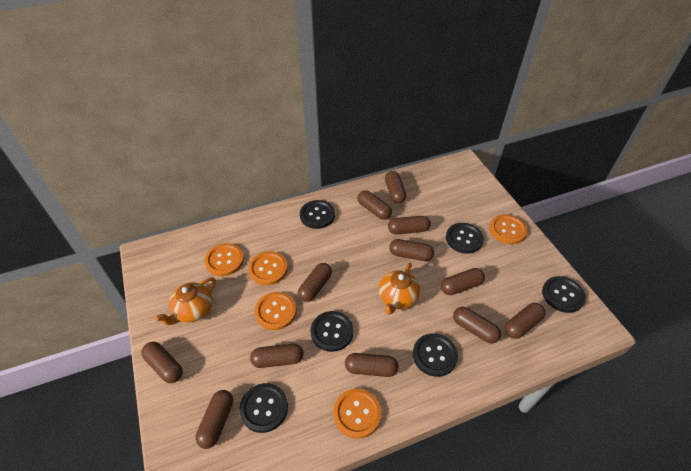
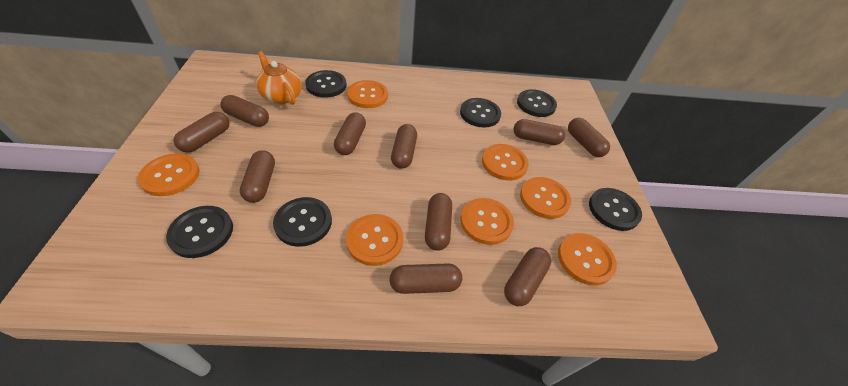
brown capsule: [141,342,183,383] [195,390,233,449] [250,344,304,368] [298,263,332,302] [345,353,398,377] [358,190,392,220] [385,171,406,203] [388,216,431,234] [389,239,434,261] [441,268,485,295] [453,307,501,343] [505,303,546,339] = 12 -> [174,112,229,152] [220,95,269,127] [240,150,275,203] [334,112,366,155] [389,264,462,294] [391,124,417,168] [425,193,452,251] [504,247,551,306] [513,119,565,145] [568,118,610,157] = 10
orange button: [205,243,244,276] [248,251,288,285] [255,292,297,330] [333,388,382,439] [489,214,528,244] = 5 -> [138,153,200,196] [346,214,403,266] [347,80,388,108] [460,198,514,245] [482,144,529,181] [520,177,571,219] [558,233,617,285] = 7
orange teapot: [155,277,216,325] [379,263,420,315] = 2 -> [256,51,302,105] = 1

